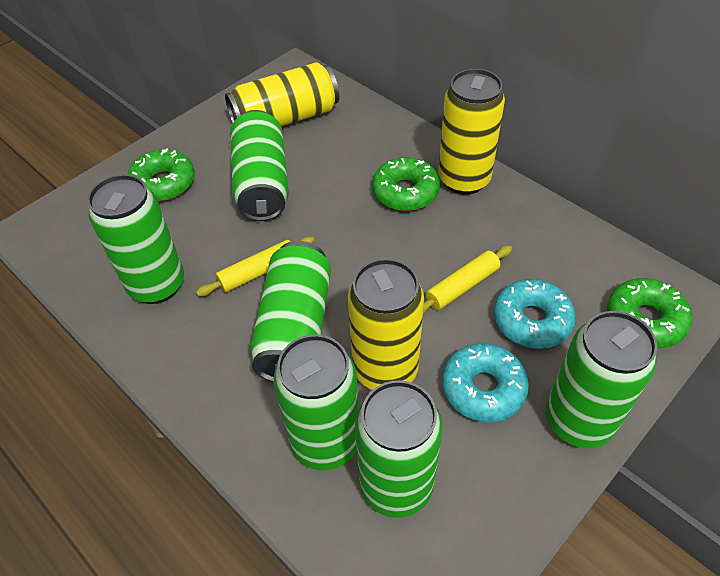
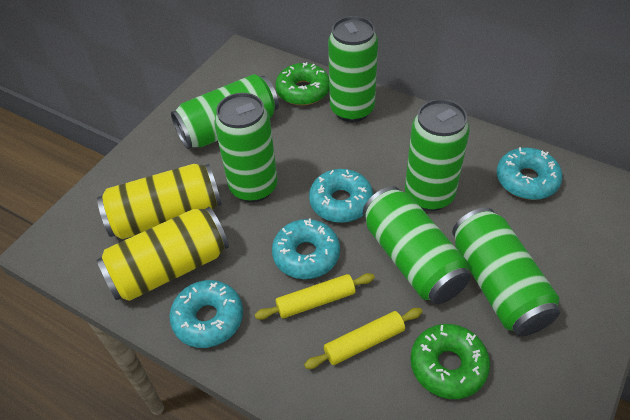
green donut: [128,148,195,201] [372,157,440,211] [607,278,692,348] = 3 -> [275,62,329,105] [410,324,490,399] = 2
turquoise donut: [442,343,529,422] [494,279,576,349] = 2 -> [169,280,243,348] [272,218,340,279] [309,169,373,223] [497,147,563,200] = 4
yellow can: [225,62,339,126] [348,258,424,390] [438,69,505,195] = 3 -> [96,207,229,301] [97,164,222,239] = 2

